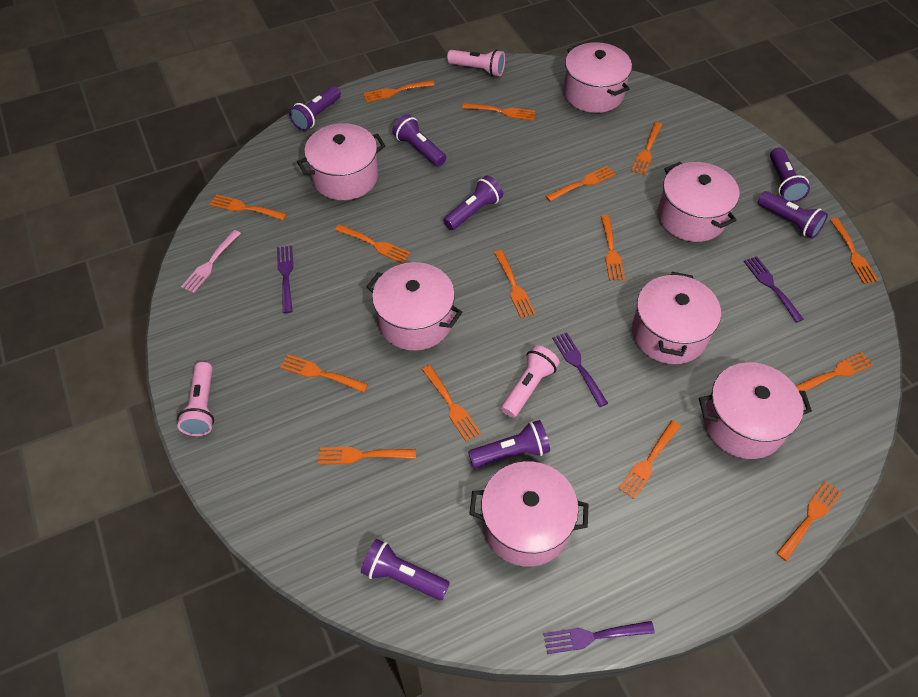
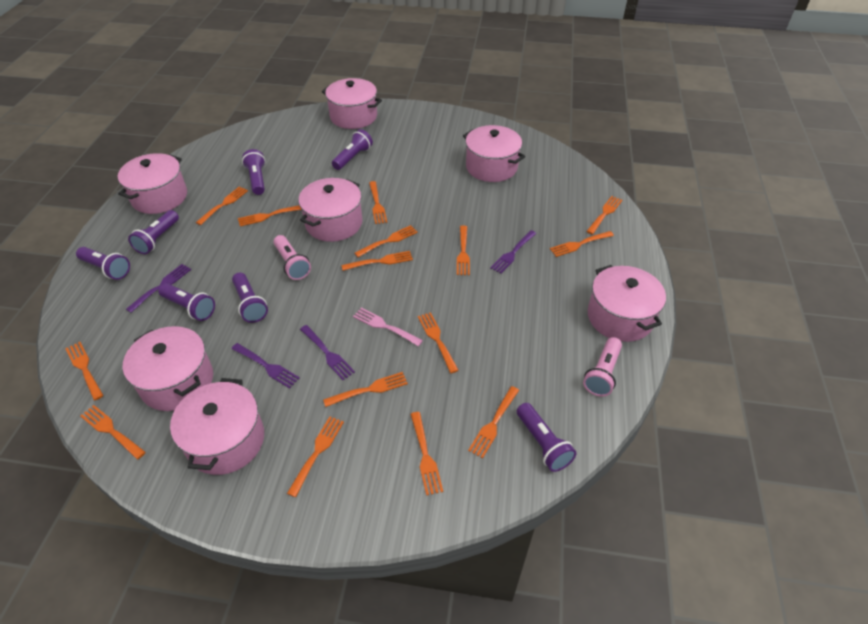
pink flashlight: [177,362,214,436] [447,49,505,77] [501,345,560,418] = 3 -> [274,235,311,280] [583,337,622,397] = 2

